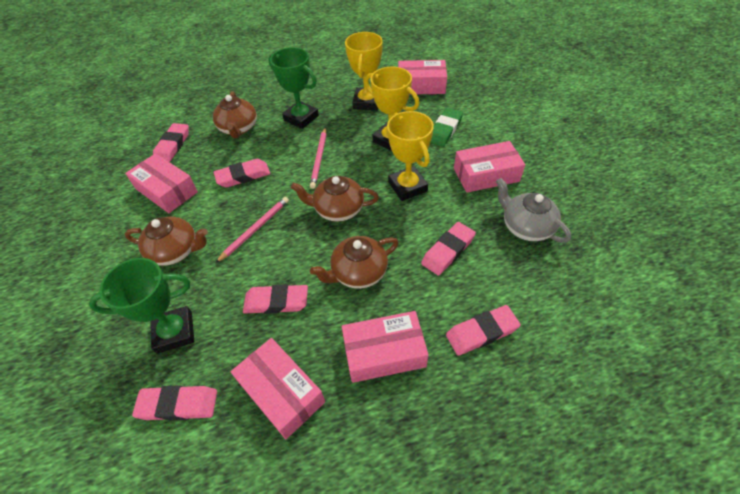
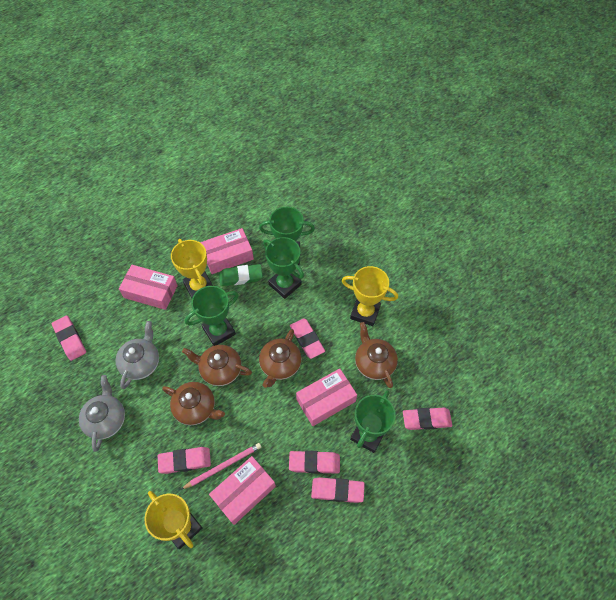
green trophy: [89,258,194,354] [269,47,319,129] = 2 -> [185,286,239,346] [259,207,315,265] [263,237,304,299] [350,390,396,453] = 4
grey teapot: [496,178,571,243] = 1 -> [79,375,125,452] [116,321,159,389] = 2
pink box: [125,153,198,213] [231,338,325,439] [342,311,429,383] [398,60,447,95] [454,141,525,193] = 5 -> [119,265,178,310] [200,228,254,274] [209,456,276,525] [296,368,357,426] = 4
pink pencil: [216,197,289,263] [310,128,326,189] = 2 -> [181,443,261,489] = 1

